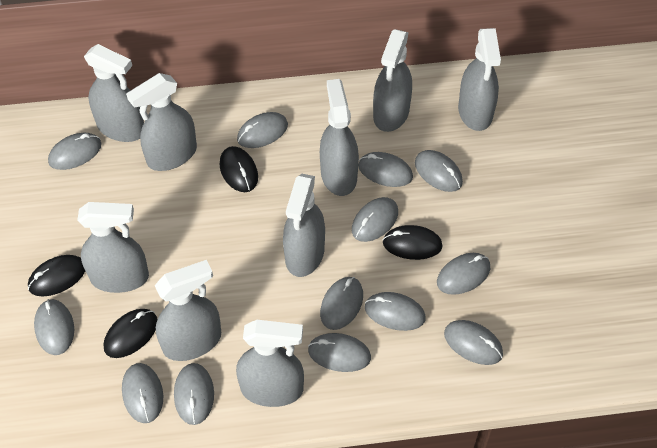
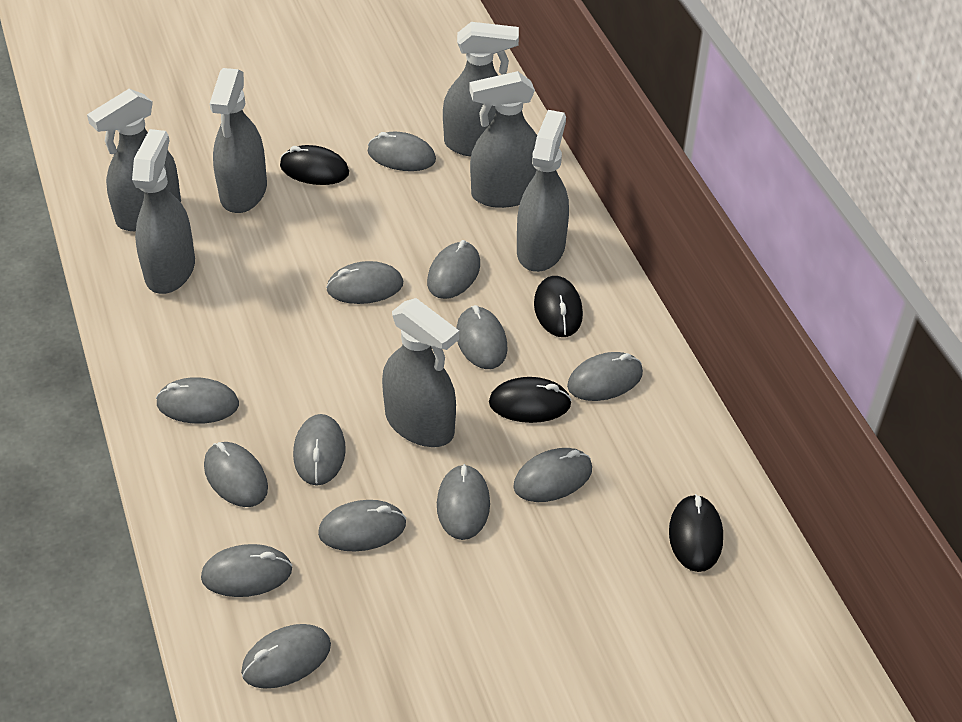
grey spray bottle: [77,202,149,293] [84,44,144,142] [126,73,197,171] [155,260,221,361] [236,320,304,407] [283,174,325,277] [320,79,359,196] [373,29,412,132] [458,28,501,131] = 9 -> [87,89,181,232] [132,129,195,294] [210,68,267,213] [382,298,459,447] [443,22,519,157] [469,71,537,208] [517,110,569,272] = 7

